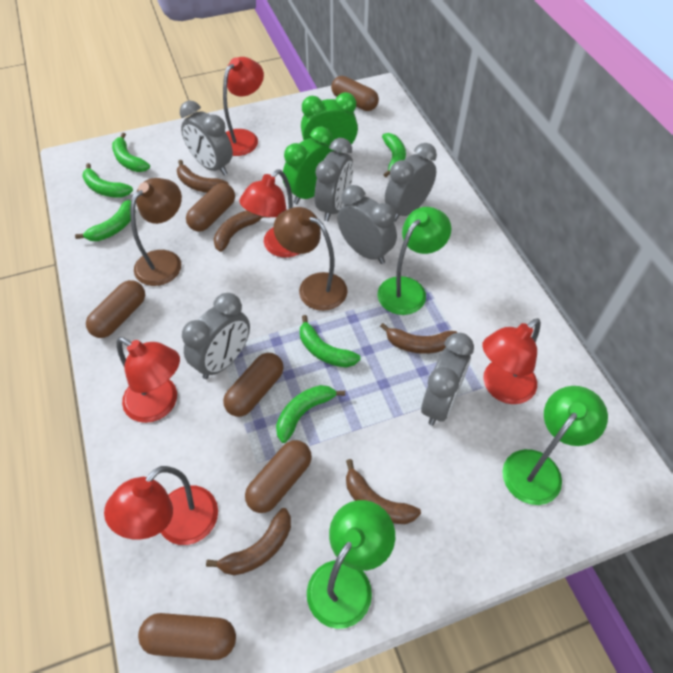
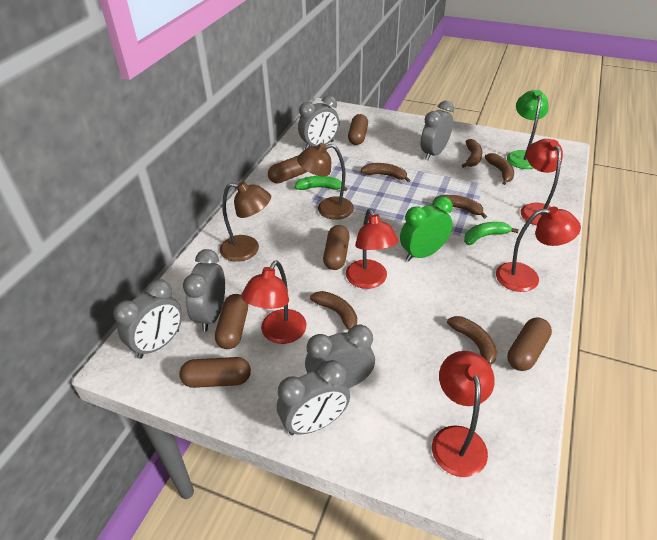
brown banana: [177,160,229,193] [206,508,291,576] [214,210,264,252] [346,459,421,524] [380,323,457,354] = 5 -> [310,291,357,330] [361,163,410,182] [433,195,487,219] [447,316,497,366] [462,139,483,168] [485,153,514,185] = 6
green banana: [75,200,136,241] [82,163,133,197] [112,133,150,172] [276,385,345,443] [300,315,361,368] [382,133,406,177] = 6 -> [295,176,347,191] [464,222,519,245] = 2
green clock: [283,126,333,204] [301,92,358,151] = 2 -> [400,196,453,261] = 1
green lamp: [307,500,395,629] [378,207,451,315] [502,386,608,505] = 3 -> [507,90,549,169] = 1

